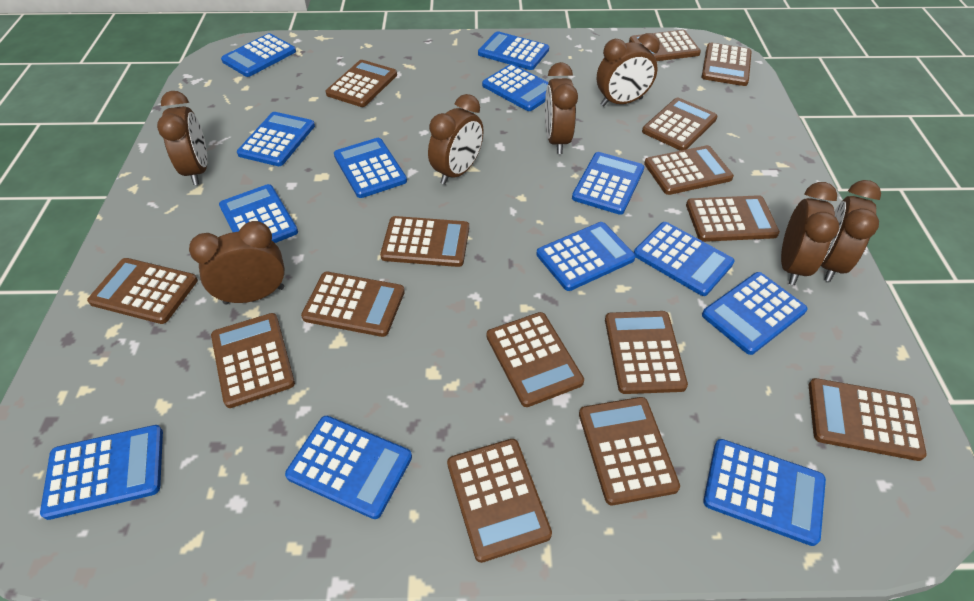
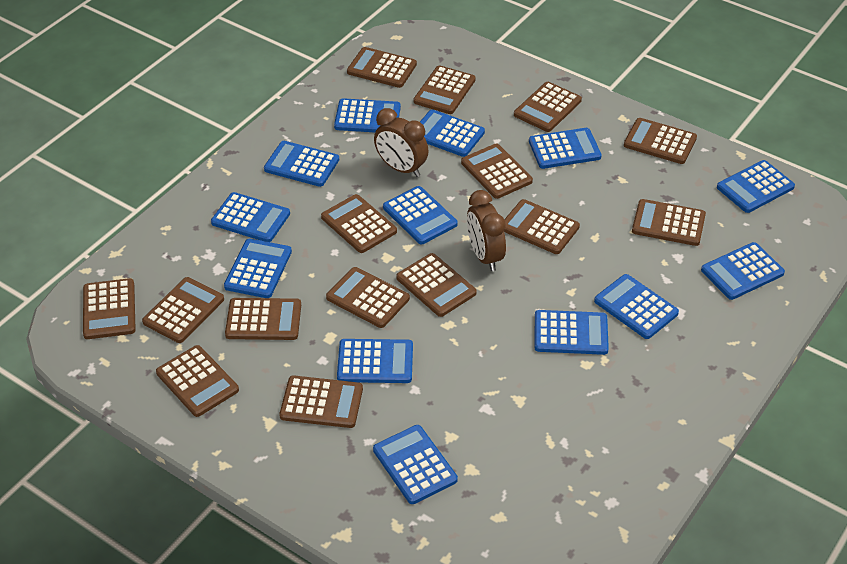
brown clock: [157,91,207,185] [189,221,285,305] [428,94,484,185] [545,62,578,154] [597,33,660,107] [781,182,839,285] [821,180,881,282] = 7 -> [374,108,429,177] [467,190,506,271] = 2

